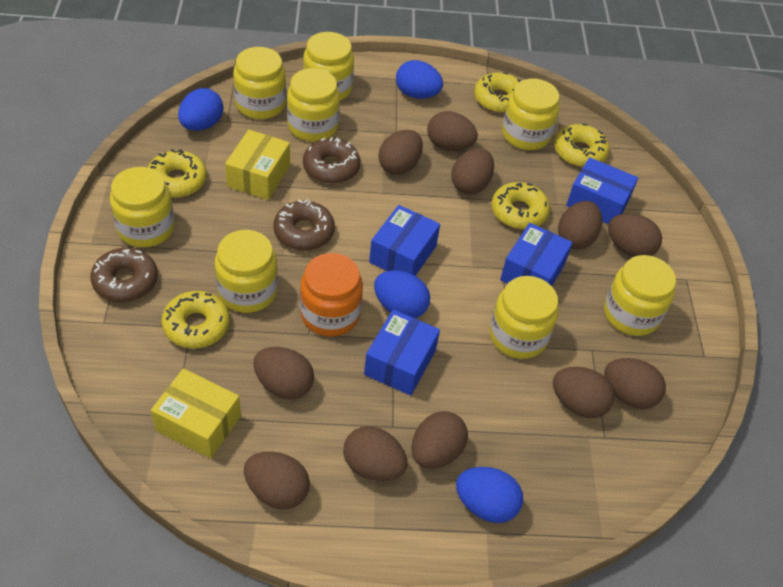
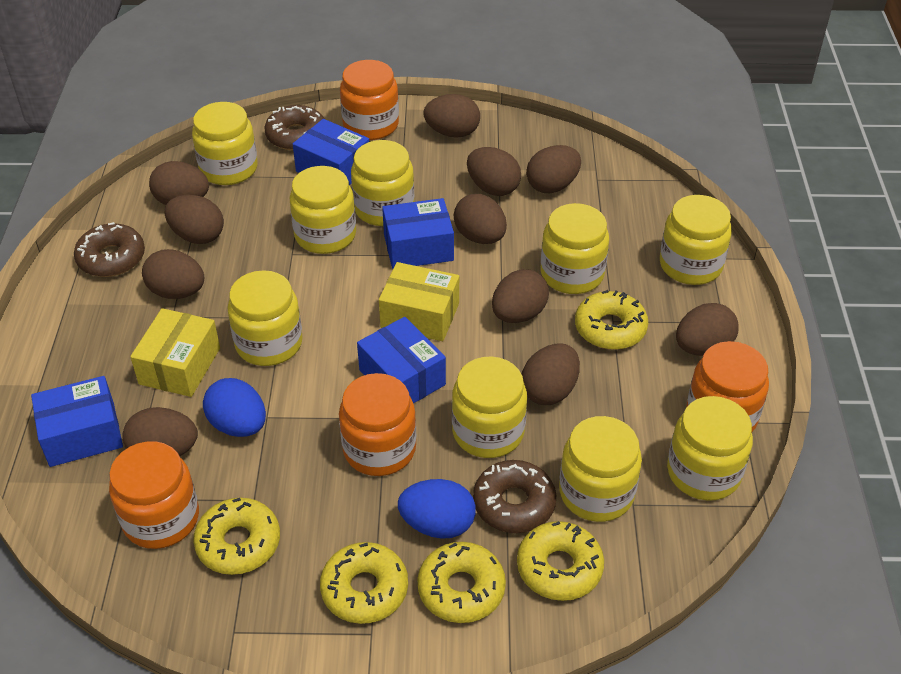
blue egg: [178,88,223,131] [374,270,430,318] [396,60,443,99] [456,467,523,523] = 4 -> [203,378,266,437] [398,479,476,539] = 2
orange jar: [300,253,363,337] = 1 -> [109,441,199,549] [339,373,416,476] [340,60,399,140] [686,341,769,432] = 4
yellow jar: [110,167,174,248] [215,230,278,313] [233,47,286,120] [287,68,340,142] [303,32,354,101] [490,276,558,359] [502,78,560,150] [604,255,676,336] = 8 -> [192,102,258,185] [228,270,303,366] [290,166,356,254] [351,140,414,226] [452,356,527,458] [541,203,609,294] [559,416,642,522] [660,195,732,285] [667,396,753,501] = 9

